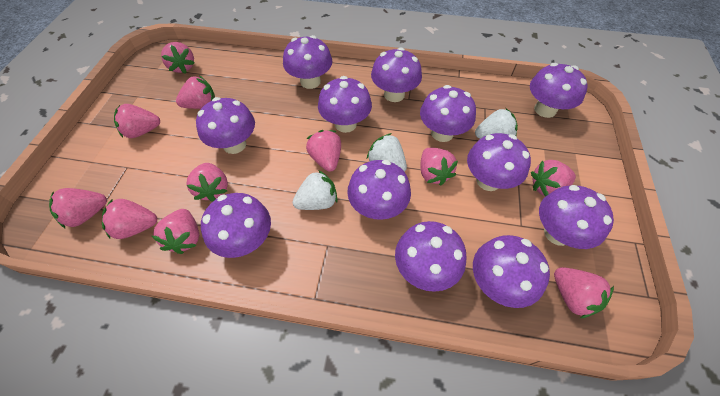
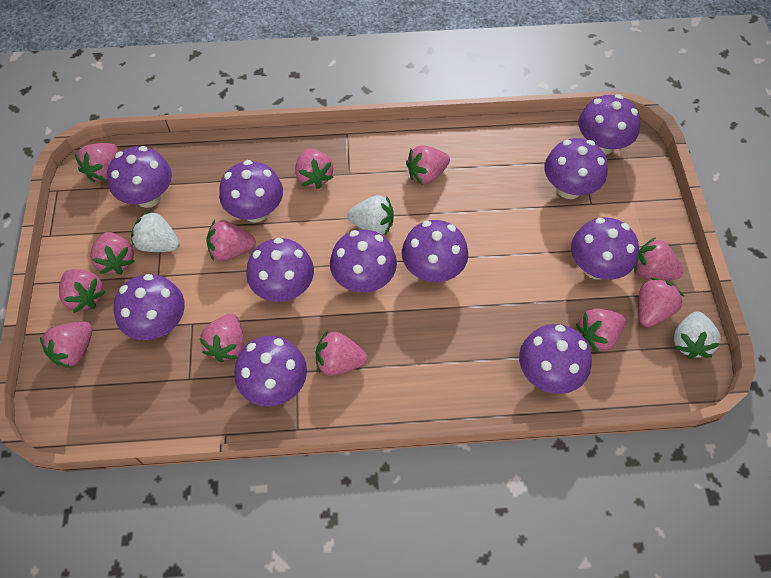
pink strawberry: [49,188,107,229] [102,198,157,239] [114,104,160,138] [152,209,199,254] [161,42,195,74] [176,75,215,109] [186,163,228,202] [306,130,341,172] [420,147,458,186] [531,160,576,196] [554,267,614,318] = 11 -> [40,321,92,368] [59,269,106,313] [75,143,118,182] [90,232,135,274] [199,313,244,362] [206,220,256,261] [295,149,334,189] [316,330,367,376] [406,146,450,185] [576,309,626,354] [634,237,683,280] [638,278,685,327] = 12
purple mushroom: [196,97,255,154] [201,193,271,258] [283,35,332,89] [318,76,372,133] [347,160,411,220] [371,47,422,102] [395,221,467,292] [420,85,476,142] [467,133,531,191] [473,235,550,308] [530,63,588,118] [539,185,614,249] = 12 -> [107,146,172,208] [114,274,185,340] [219,160,283,223] [234,336,307,407] [246,237,314,302] [330,229,397,293] [402,220,468,282] [519,324,592,394] [544,138,608,199] [571,218,639,280] [579,94,640,155] = 11

